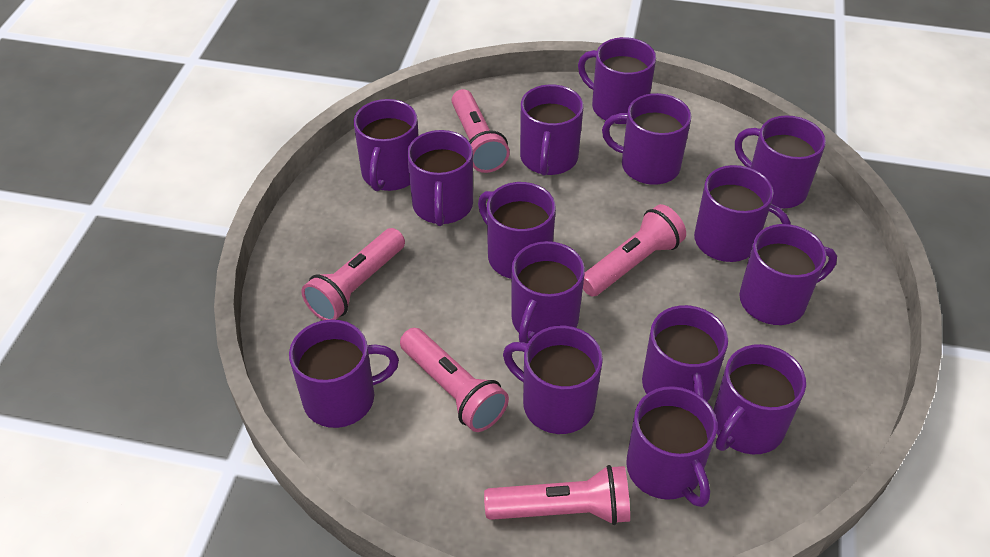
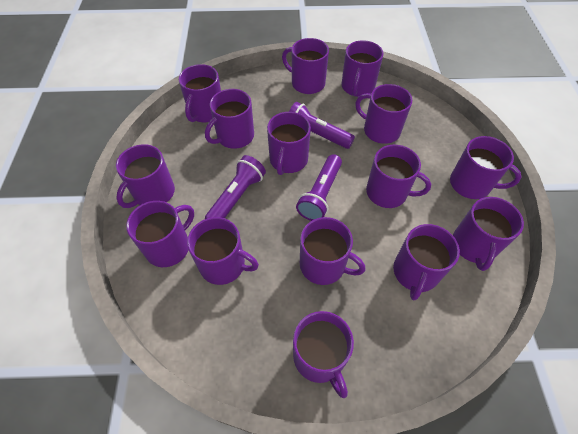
pink flashlight: [302,228,405,320] [400,328,509,432] [452,89,510,173] [484,465,630,525] [583,204,686,296] = 5 -> none = 0
purple flashlight: none = 0 -> [205,155,266,219] [289,102,355,149] [296,154,342,221] = 3

